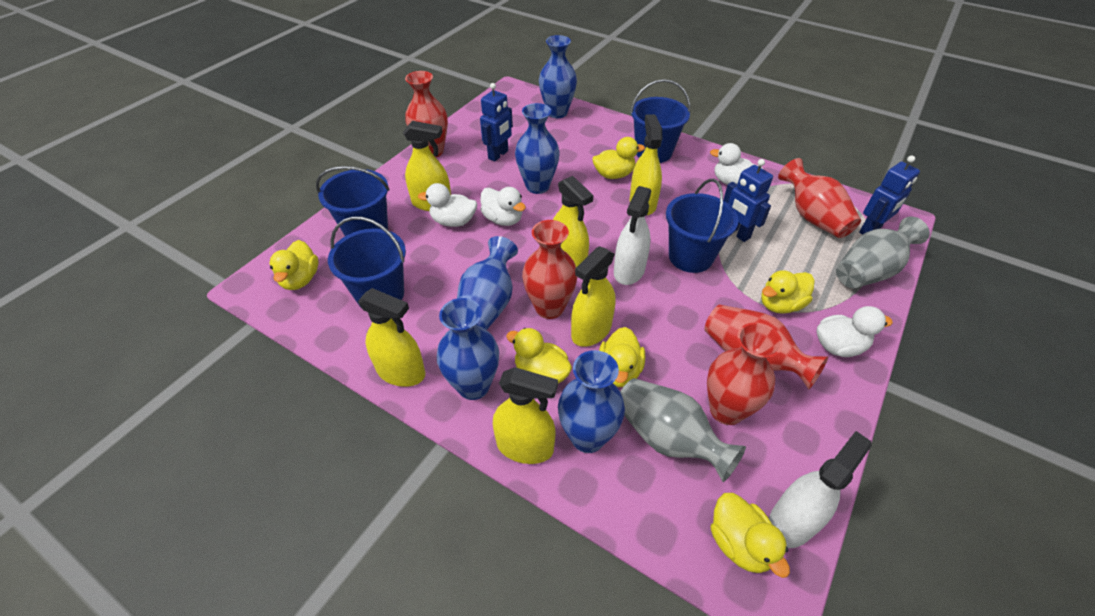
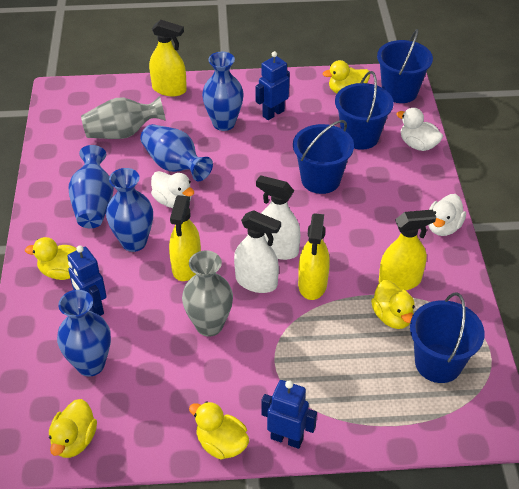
red vase: [405,71,448,158] [522,220,577,319] [705,305,828,389] [707,323,783,425] [778,158,861,238] = 5 -> none = 0
white duck: [418,183,477,227] [480,187,526,226] [710,143,763,185] [816,306,893,357] = 4 -> [151,171,194,208] [396,108,443,151] [428,194,466,236] = 3
yellow duck: [269,240,318,290] [506,328,572,383] [592,137,645,179] [599,327,645,387] [711,493,790,578] [761,270,815,314] = 6 -> [25,237,76,280] [49,399,97,458] [189,401,249,460] [323,60,370,93] [371,280,415,329] = 5
yellow spray bottle: [358,288,425,387] [403,121,451,211] [493,367,558,464] [553,176,593,267] [571,246,616,347] [630,114,662,215] = 6 -> [149,20,187,96] [169,195,201,281] [298,213,330,300] [379,210,436,290] = 4

